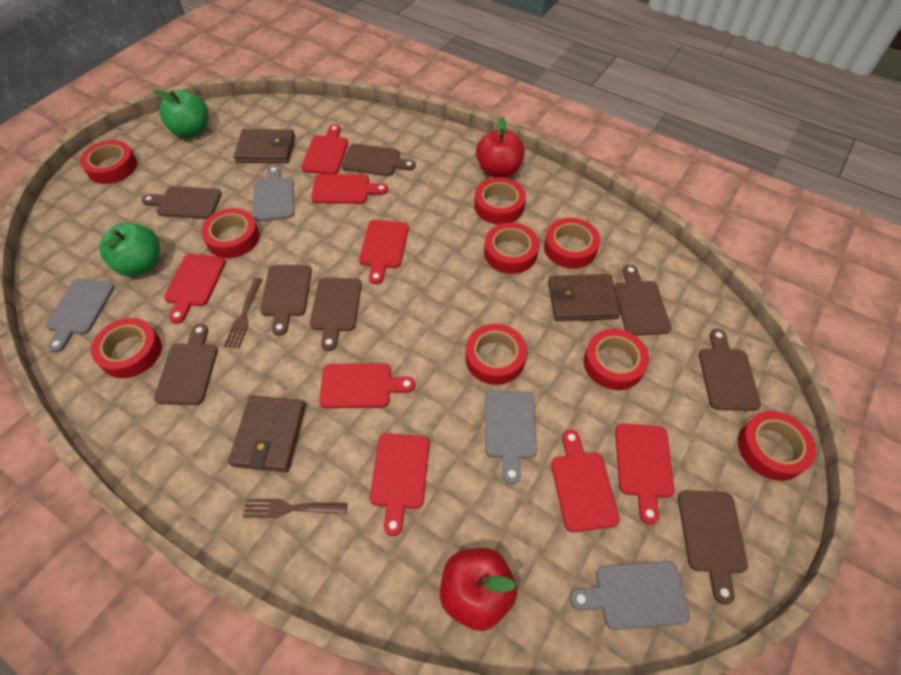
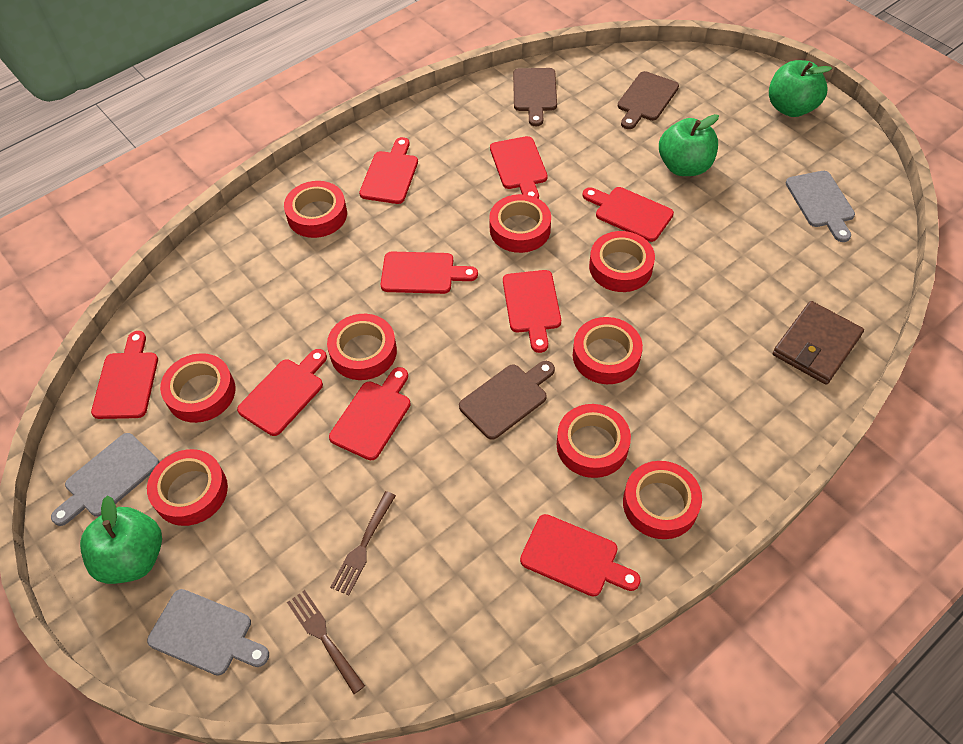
brown cutting board: [142,186,222,219] [154,324,218,405] [260,265,312,336] [310,278,362,351] [342,143,416,176] [614,264,671,336] [678,490,748,605] [699,329,761,411] = 8 -> [459,361,555,440] [513,68,557,126] [618,71,679,129] = 3
brown wallet: [228,396,306,472] [234,129,295,163] [548,274,620,321] = 3 -> [773,301,864,385] = 1
green apple: [99,223,160,276] [153,90,209,138] = 2 -> [80,495,162,584] [659,114,719,176] [769,60,832,117] = 3
grey cutting board: [46,278,115,353] [253,165,295,222] [485,391,537,484] [570,561,690,630] = 4 -> [51,433,159,526] [147,589,269,676] [786,171,855,242] = 3
red apple: [440,548,517,631] [476,117,525,178] = 2 -> none = 0
red cutting board: [164,253,226,323] [301,124,348,174] [311,174,388,204] [319,363,415,408] [359,220,409,284] [370,433,430,536] [551,430,620,532] [615,424,674,525] = 8 -> [91,331,158,419] [237,349,327,436] [329,367,411,461] [359,137,418,204] [380,252,478,294] [490,136,548,199] [503,270,561,353] [520,514,641,597] [583,187,674,242] = 9

